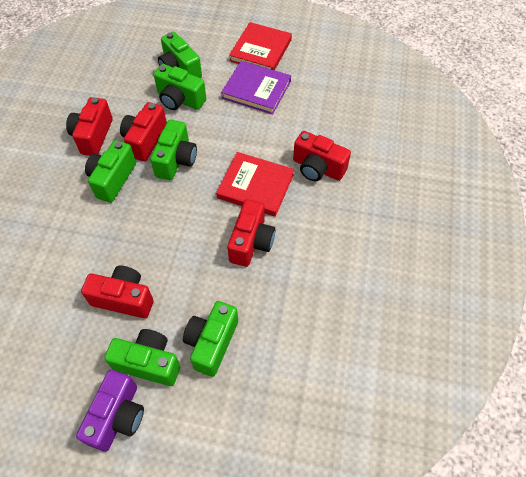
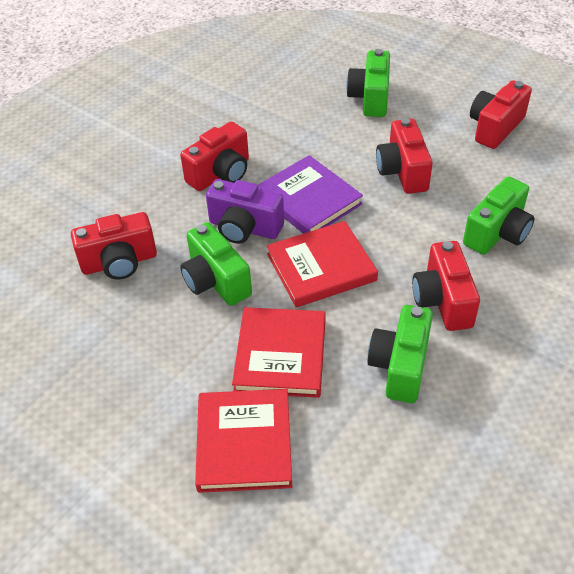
green camera: [85,140,136,203] [104,329,180,386] [150,120,197,180] [154,64,206,110] [158,32,202,78] [183,301,238,377] = 6 -> [180,222,252,306] [346,49,390,117] [367,305,433,403] [463,176,534,255] = 4
red book: [216,152,294,217] [229,22,292,70] = 2 -> [195,389,292,493] [232,307,326,398] [267,221,378,308] = 3

